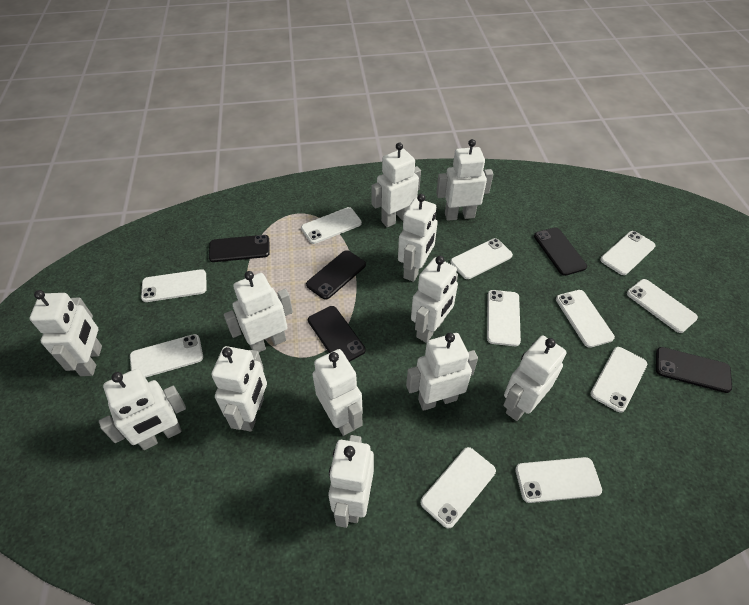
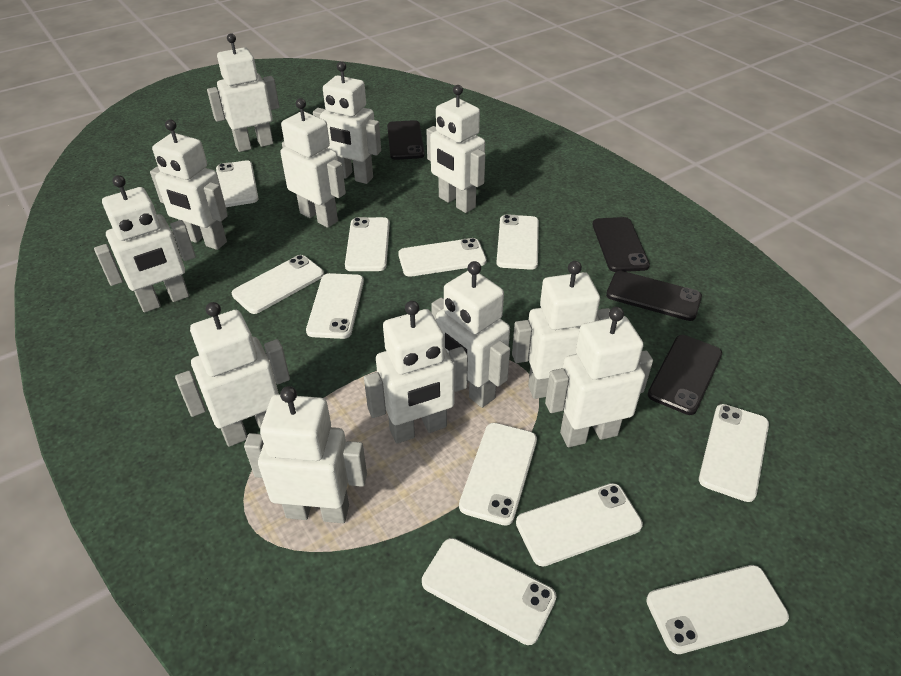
black phone: [209,235,270,262] [306,250,366,300] [308,306,366,362] [534,227,587,276] [656,347,732,393] = 5 -> [387,120,425,160] [593,217,650,272] [606,271,702,321] [648,335,722,415] = 4

